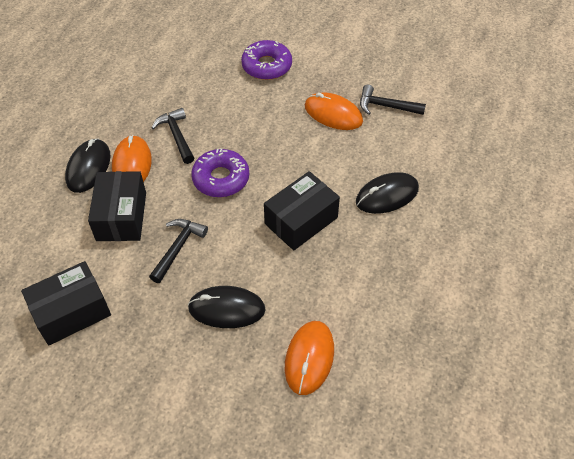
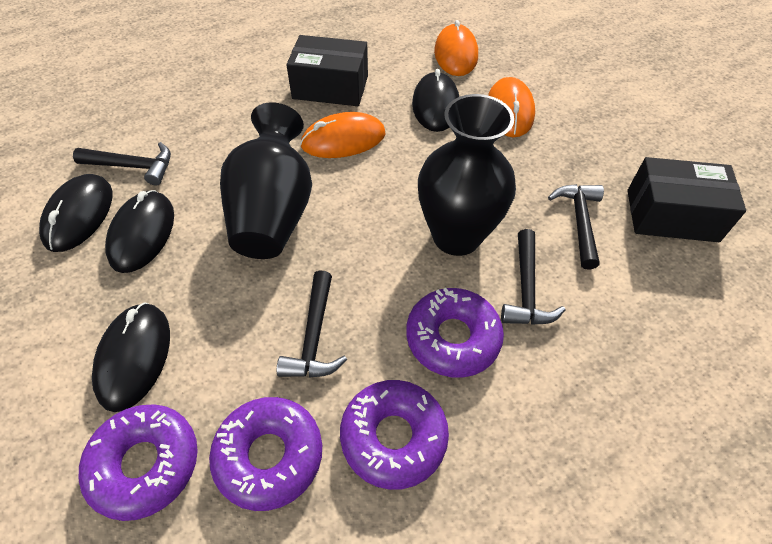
black box: [21,261,111,345] [88,171,146,241] [264,171,340,250] = 3 -> [286,35,368,106] [627,157,746,242] = 2
black hammer: [149,219,208,283] [151,108,194,164] [360,85,426,115] = 3 -> [73,142,171,186] [277,270,347,378] [501,229,566,325] [548,184,604,270] = 4
black mouse: [65,139,111,193] [188,286,265,328] [356,172,419,214] = 3 -> [39,174,113,252] [92,303,170,412] [105,190,174,273] [412,69,459,132] = 4
black vase: none = 0 -> [220,102,312,259] [418,94,516,256] = 2
purple donut: [191,148,249,197] [241,40,292,80] = 2 -> [79,404,198,521] [209,397,322,511] [340,380,449,490] [406,288,504,378] = 4

